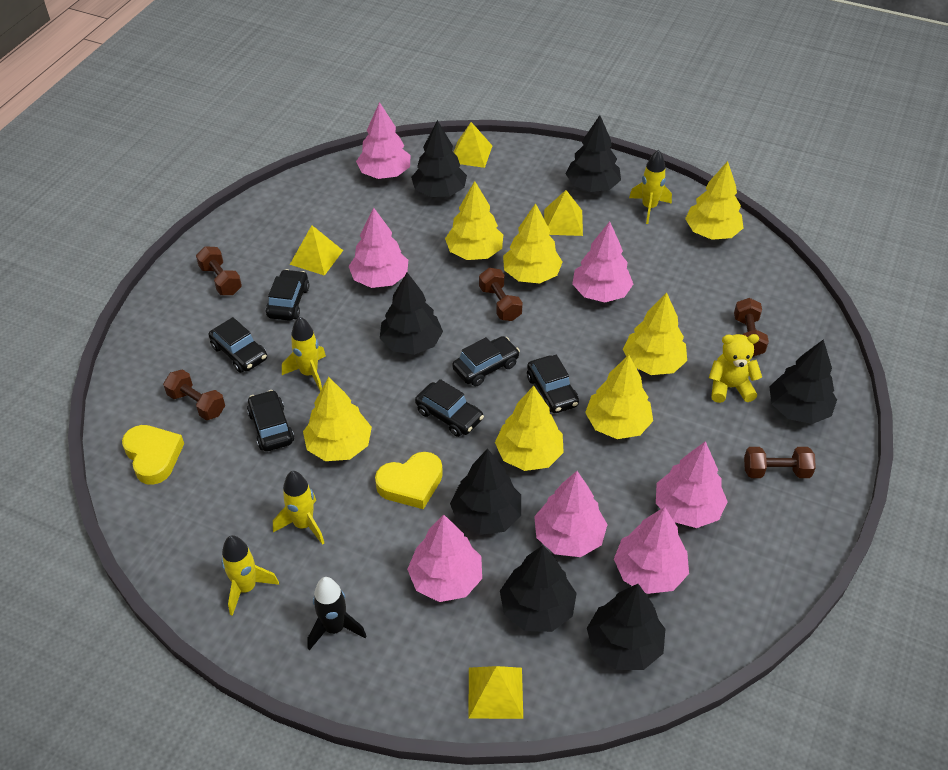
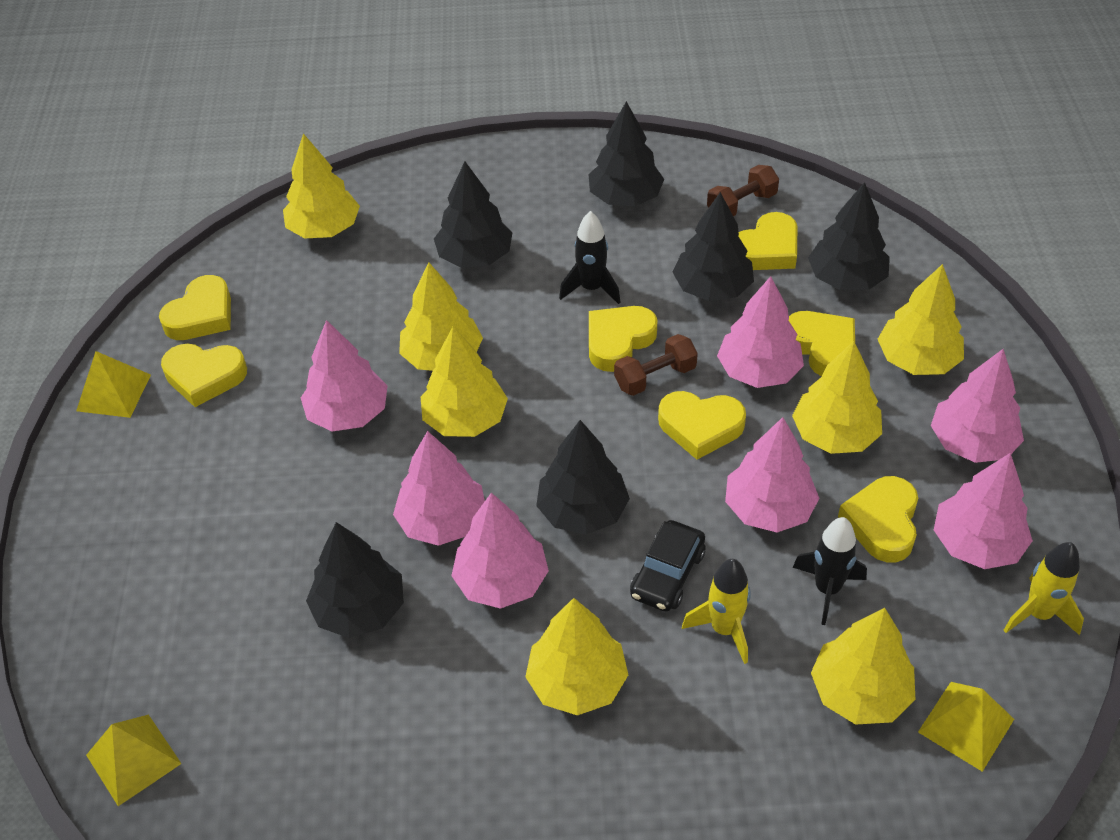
black car: [209,317,267,373] [247,390,294,451] [266,269,309,321] [415,379,484,437] [452,336,520,386] [527,355,579,413] = 6 -> [630,520,705,612] = 1
black rocket: [307,577,366,650] = 1 -> [559,211,621,304] [793,517,867,625] = 2
black tree: [380,272,443,355] [411,120,467,197] [450,449,521,535] [500,545,577,632] [566,115,621,192] [587,584,665,670] [769,339,837,424] = 7 -> [306,522,404,638] [434,162,513,268] [536,420,630,535] [588,101,664,206] [673,192,754,301] [808,182,890,290] = 6
brown dumbbell: [163,369,225,420] [196,246,242,295] [479,268,523,321] [734,298,769,357] [744,447,816,478] = 5 -> [614,334,698,396] [707,165,779,216] = 2
yellow heart: [122,425,184,485] [375,452,443,509] = 2 -> [159,275,231,340] [161,344,247,407] [589,306,658,372] [658,391,746,460] [738,212,797,270] [788,311,855,377] [838,476,918,562] = 7
yellow pyramid: [290,225,343,276] [453,122,492,168] [468,666,523,719] [544,190,583,236] = 4 -> [76,351,151,418] [86,715,181,806] [918,682,1014,772] = 3
yellow rocket: [222,535,279,616] [273,471,324,545] [282,316,326,391] [629,150,672,224] = 4 -> [682,559,751,664] [1003,542,1084,635] = 2
yellow teddy bear: [709,334,762,403] = 1 -> none = 0

